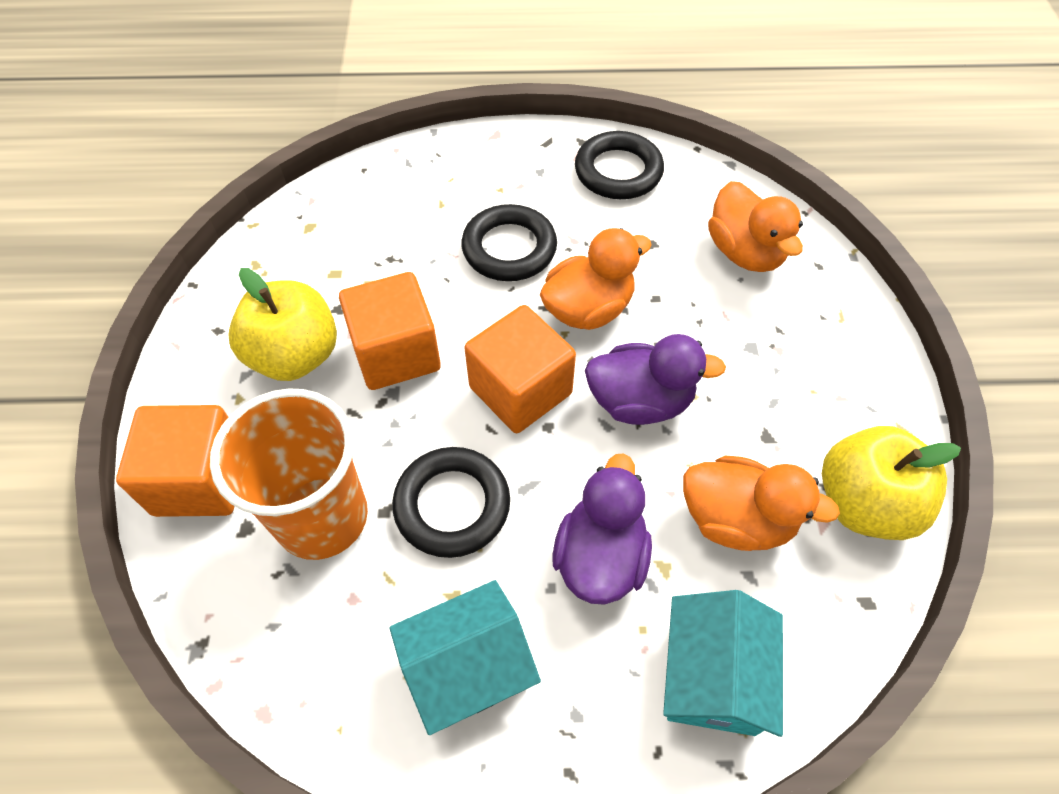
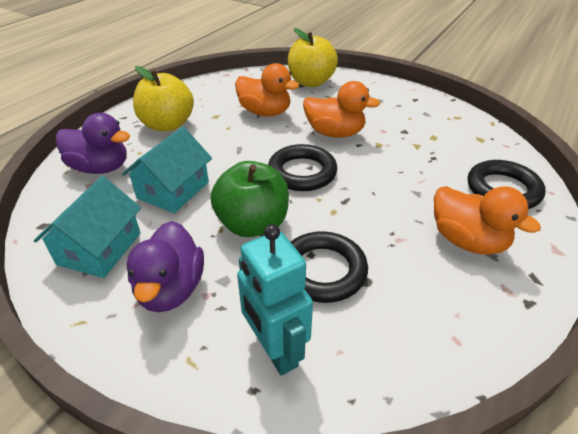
green apple: none = 0 -> [211,161,289,237] = 1
orange cube: [116,405,234,517] [339,272,441,390] [464,305,576,433] = 3 -> none = 0
orange cup: [210,388,368,560] = 1 -> none = 0
turquoise robot: none = 0 -> [237,224,313,376] = 1

